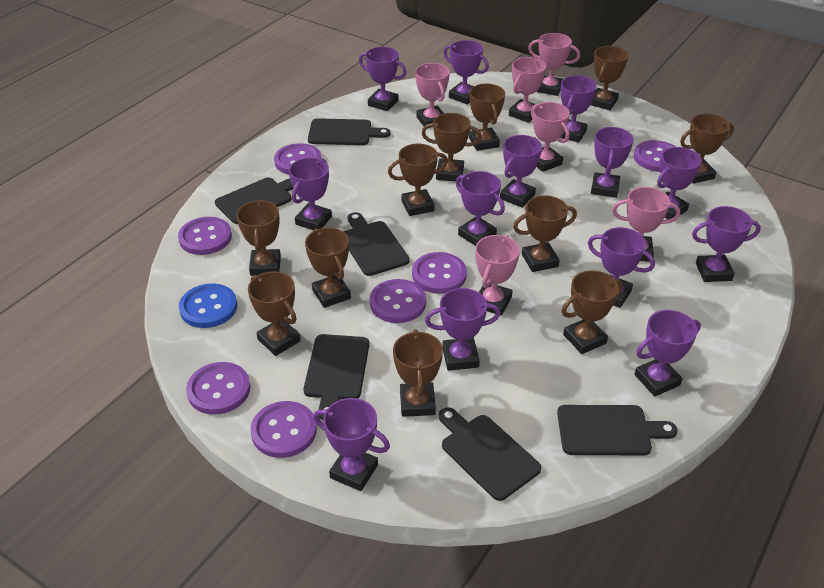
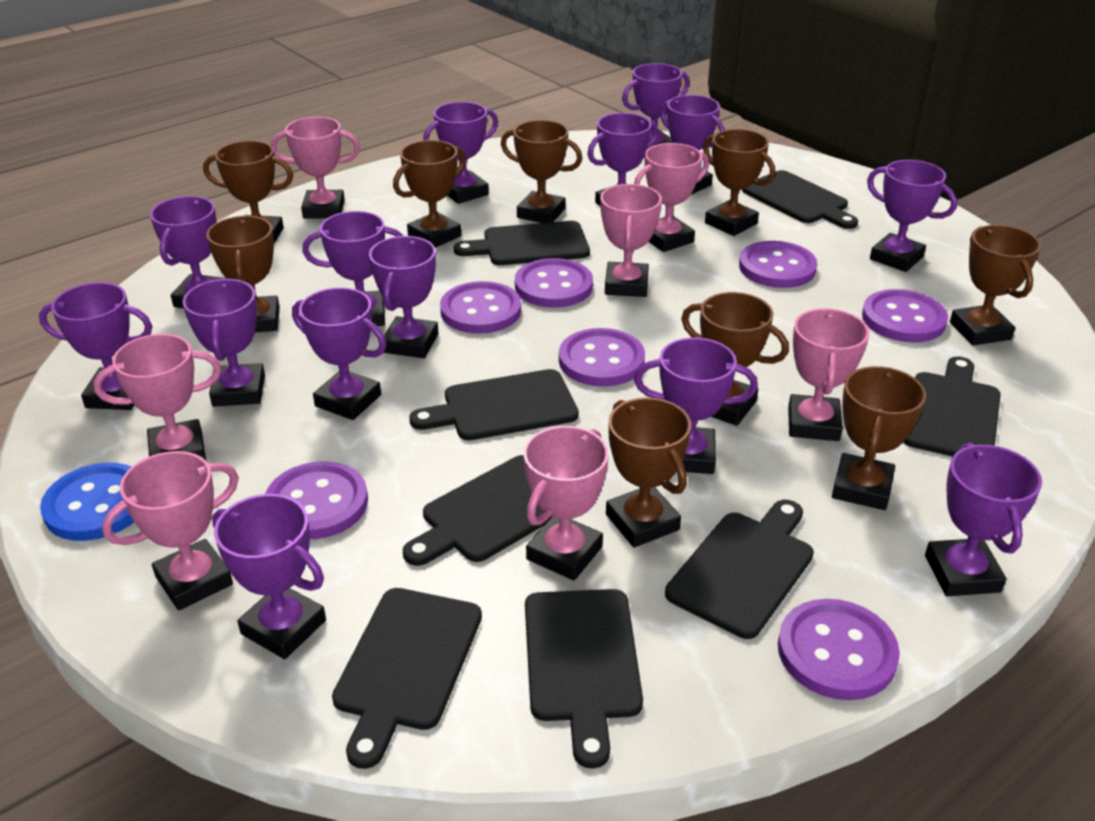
black cutting board: [215,177,293,224] [304,334,369,420] [308,118,391,145] [343,212,410,276] [439,407,541,501] [557,405,678,455] = 6 -> [332,588,482,769] [403,455,552,566] [409,369,579,440] [454,221,590,265] [525,589,643,768] [665,500,814,639] [742,170,858,229] [903,356,1001,457] = 8
brown trophy: [236,200,281,276] [248,271,301,356] [305,228,351,308] [388,144,448,216] [393,329,443,417] [422,113,482,182] [469,84,505,151] [513,195,577,272] [561,270,623,354] [590,46,628,110] [680,114,734,184] = 11 -> [203,141,293,243] [206,216,280,333] [393,140,466,248] [501,120,582,223] [606,397,691,547] [681,292,789,426] [703,129,775,236] [832,366,926,510] [950,225,1041,346] = 9
pink trophy: [415,63,450,128] [475,235,520,316] [509,57,546,123] [528,33,580,96] [531,102,570,172] [612,187,680,262] = 6 -> [93,334,221,460] [102,451,239,610] [271,117,360,219] [523,426,609,581] [600,184,662,297] [634,143,709,252] [788,308,869,441] = 7
purple trophy: [289,157,332,230] [313,398,390,491] [359,47,407,111] [425,288,500,371] [443,40,489,104] [456,171,505,246] [500,135,542,208] [560,75,596,143] [588,227,655,308] [591,127,634,198] [635,310,701,397] [657,147,702,219] [692,206,761,282] = 13 -> [39,282,152,410] [150,196,227,308] [183,279,265,407] [212,494,326,659] [292,287,387,420] [302,211,403,326] [369,236,438,358] [423,102,498,204] [587,113,658,206] [622,63,690,157] [634,338,758,474] [660,95,725,195] [867,160,957,272] [925,443,1042,596] = 14

